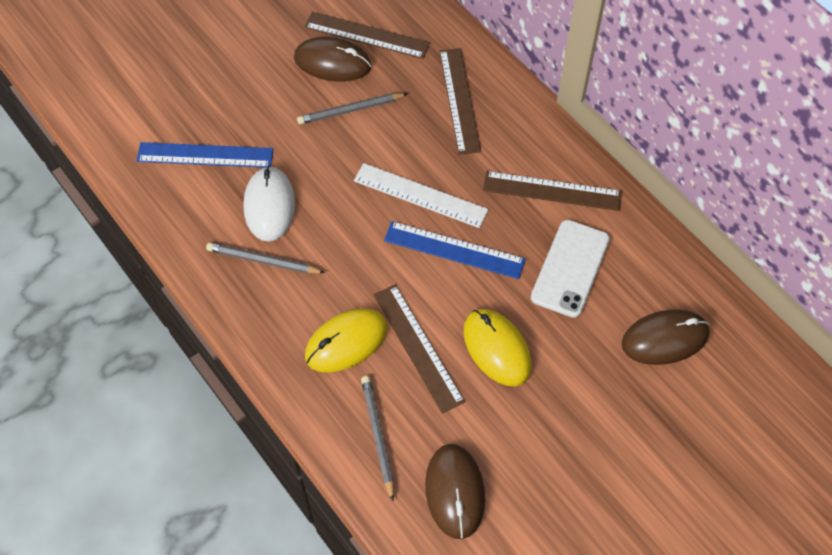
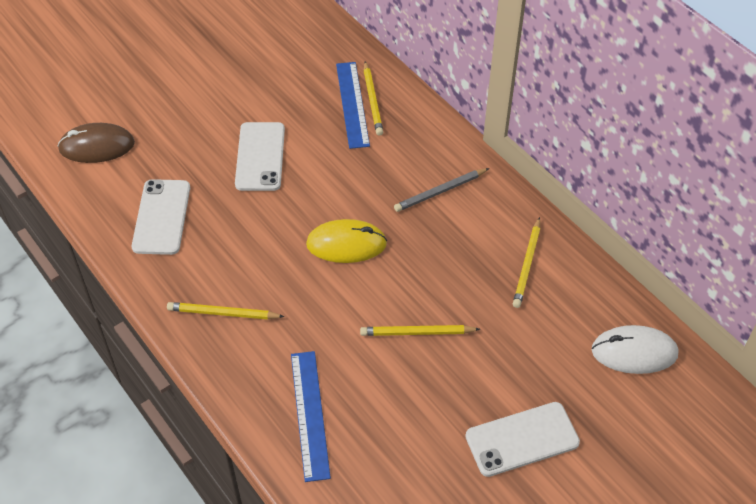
brown mouse: [294,37,371,82] [425,444,485,539] [622,309,710,365] = 3 -> [57,123,135,163] = 1
brown ruler: [304,12,430,59] [374,284,465,414] [440,48,481,155] [483,171,622,211] = 4 -> none = 0
grey pencil: [206,242,325,274] [297,93,407,124] [361,376,394,501] = 3 -> [394,168,489,212] = 1
white phone: [531,220,610,318] = 1 -> [132,179,190,255] [235,122,285,191] [465,402,580,477] = 3
white ruler: [354,163,489,228] = 1 -> none = 0
yellow mouse: [305,308,387,373] [463,309,532,386] = 2 -> [306,219,387,263] = 1
yellow pencil: none = 0 -> [167,302,285,320] [360,325,480,336] [364,61,383,136] [513,217,540,308] = 4

